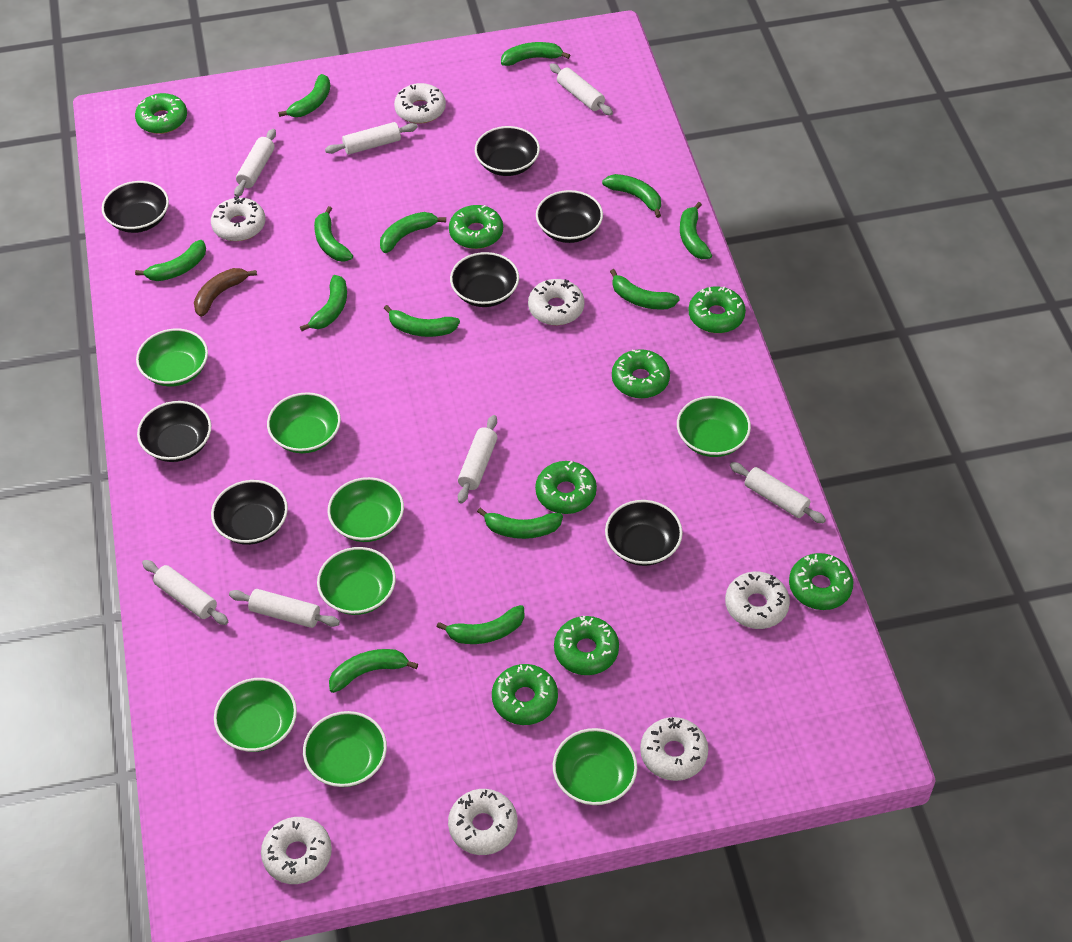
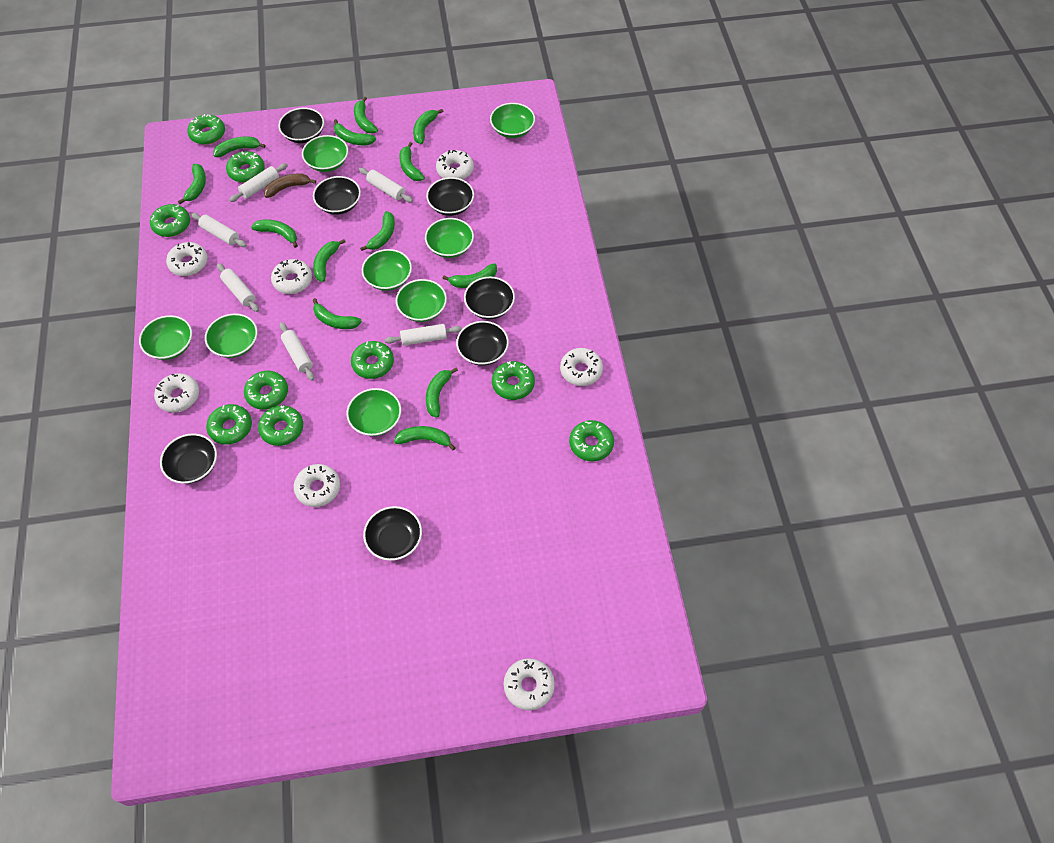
green donut: [135,93,187,134] [449,205,503,249] [492,664,558,725] [535,461,597,514] [554,616,619,675] [612,349,670,399] [688,286,746,333] [789,553,853,610] = 8 -> [150,204,190,237] [187,114,225,145] [206,404,252,445] [226,151,265,182] [244,371,288,410] [258,405,303,446] [351,341,394,379] [492,361,535,400] [569,420,614,461] = 9
white rolling pin: [142,560,228,625] [229,589,340,628] [234,129,276,197] [325,122,418,155] [458,415,497,504] [549,63,613,116] [730,462,826,523] = 7 -> [191,213,247,247] [217,263,259,312] [229,163,288,202] [280,322,314,381] [359,168,413,203] [385,324,462,346] = 6

